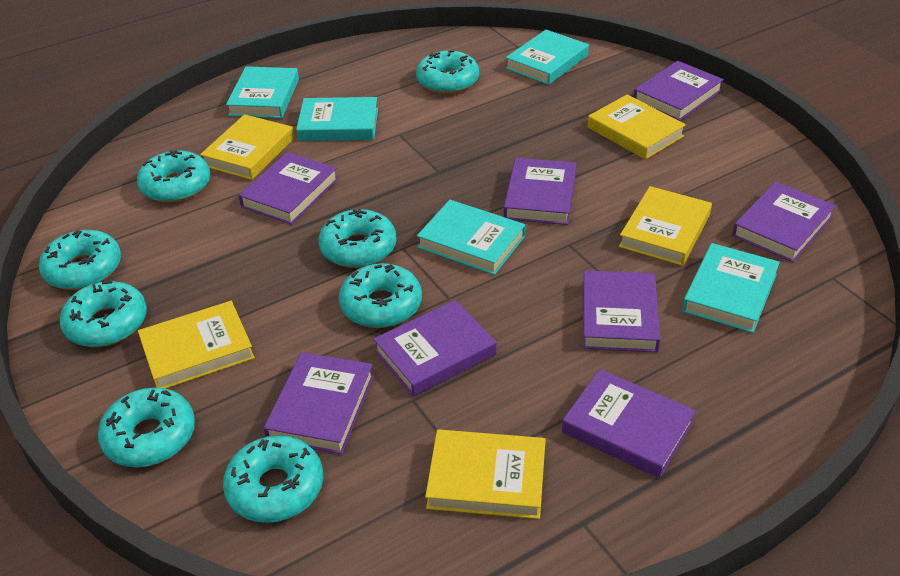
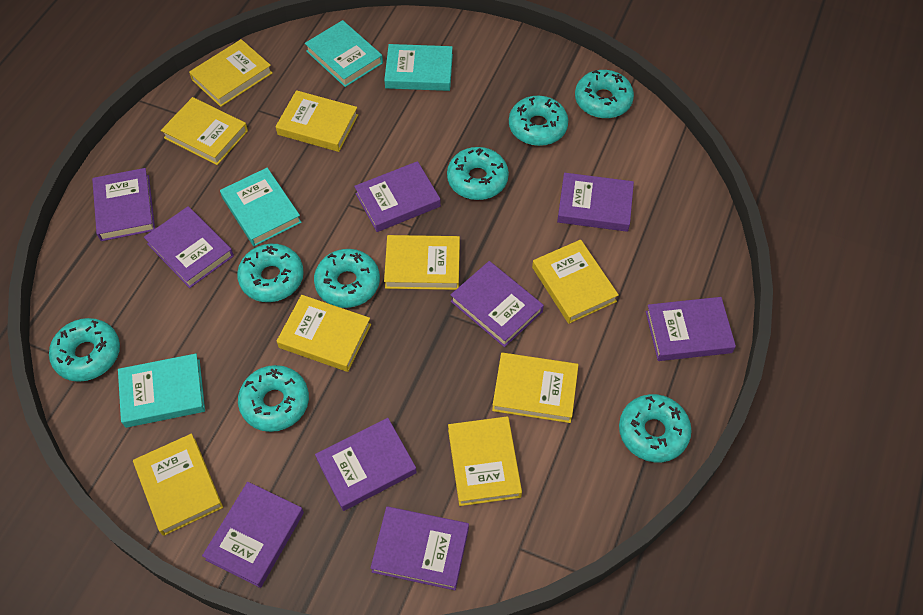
purple book: [239,152,338,225] [264,352,374,454] [373,300,497,397] [504,158,576,225] [562,369,696,478] [583,270,661,352] [634,61,724,121] [732,182,836,262] = 8 -> [92,168,155,241] [144,206,234,288] [202,482,304,588] [315,418,417,511] [354,161,441,232] [370,506,469,590] [451,261,544,347] [557,173,634,232] [646,297,736,361] = 9
turquoise book: [226,66,299,118] [296,97,378,141] [417,200,525,275] [506,30,589,85] [682,243,780,333] = 5 -> [118,354,205,428] [220,168,302,246] [305,20,383,87] [384,44,453,91] = 4
yellow book: [138,301,255,389] [200,114,294,180] [425,430,545,519] [588,94,686,160] [619,186,712,266] = 5 -> [133,434,223,536] [161,97,248,165] [189,39,272,107] [276,90,358,152] [277,295,371,372] [384,235,460,290] [448,416,522,506] [492,353,579,423] [532,239,619,324] = 9

